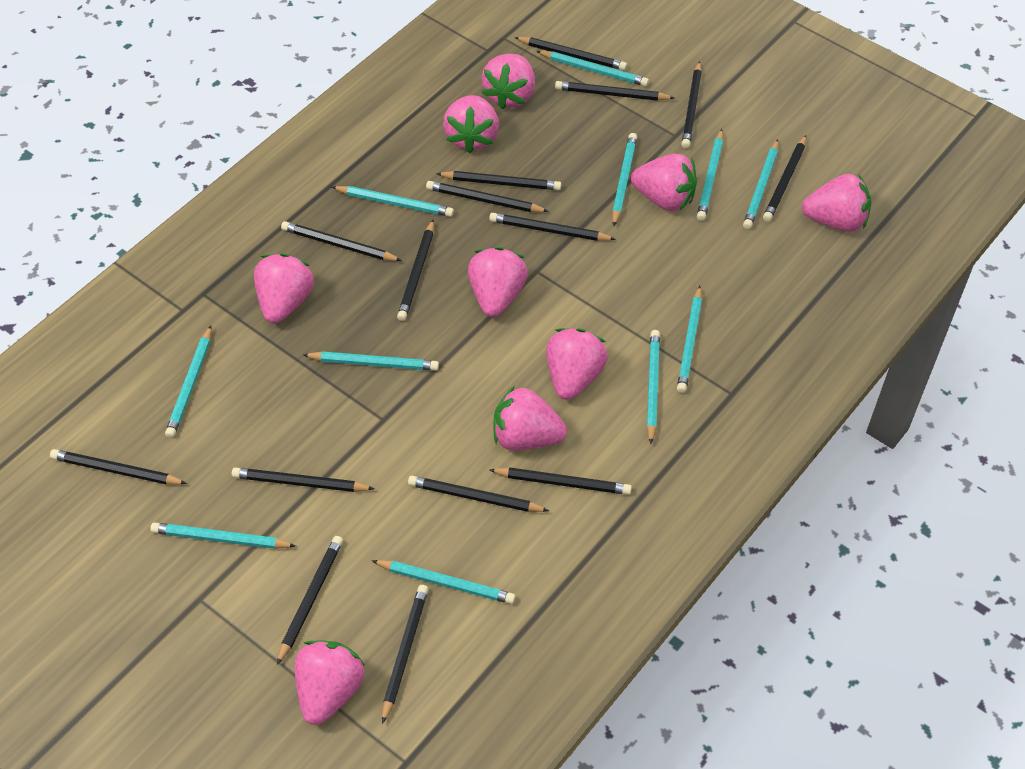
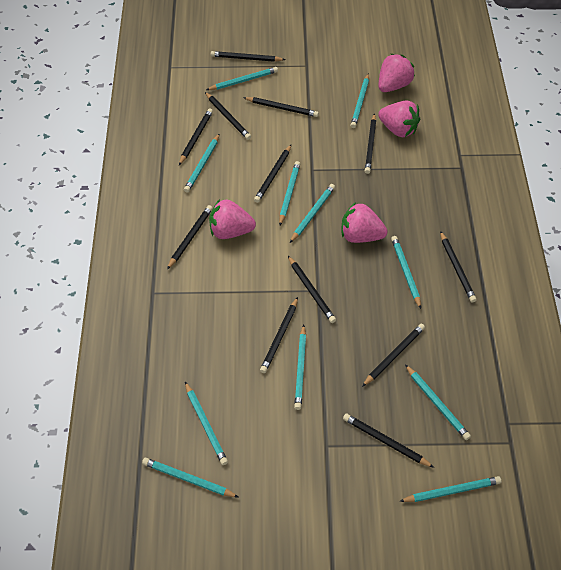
black pencil: [50,449,187,485] [232,467,374,492] [277,536,343,665] [281,221,402,261] [382,585,428,724] [397,220,434,321] [408,476,549,512] [426,181,549,212] [436,171,561,190] [489,213,616,241] [489,467,632,495] [514,37,627,70] [555,81,674,101] [681,61,702,149] [763,135,806,222] = 15 -> [167,205,213,269] [179,108,213,165] [205,92,251,140] [211,51,285,62] [243,97,319,117] [254,145,291,203] [260,297,298,373] [288,256,336,323] [343,413,434,468] [362,324,425,387] [365,113,376,174] [440,231,477,303] = 12
pink strawberry: [254,253,314,323] [295,640,365,725] [443,95,499,153] [468,247,528,317] [481,54,535,110] [493,386,567,451] [546,328,608,400] [631,154,697,211] [802,174,871,232] = 9 -> [209,199,256,239] [342,202,388,243] [378,54,415,92] [378,100,420,138] = 4

